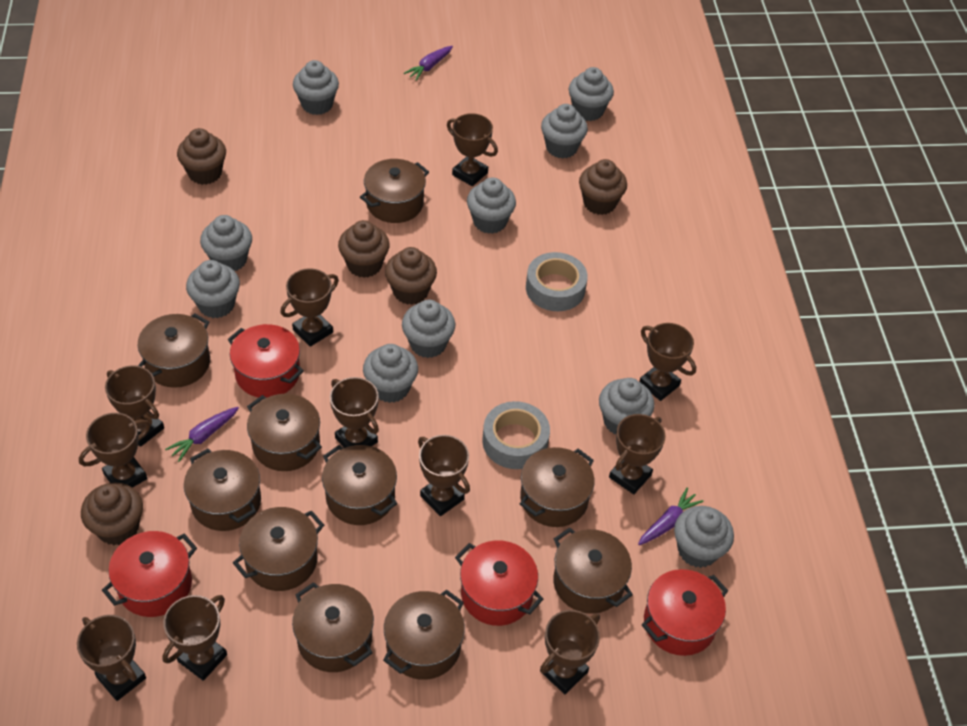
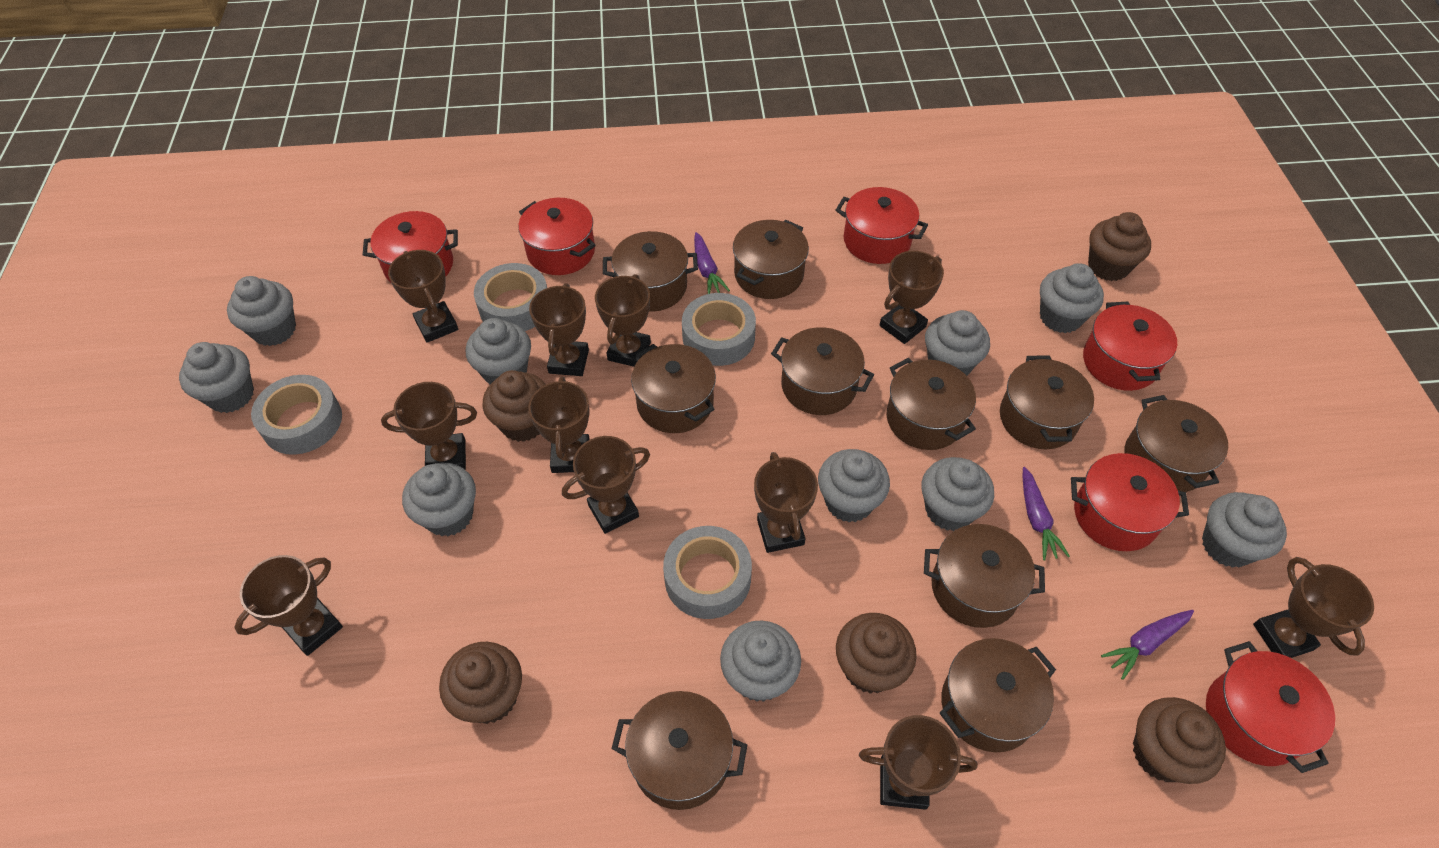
grey tape: [482,401,550,469] [526,252,588,311] = 2 -> [251,375,342,455] [474,263,547,331] [663,526,752,619] [682,293,756,366] = 4
red pot: [102,531,197,617] [227,324,304,398] [455,540,543,626] [642,569,728,656] = 4 -> [363,211,458,282] [518,198,596,275] [836,187,928,264] [1071,453,1189,551] [1083,302,1177,391] [1206,641,1335,773] = 6

